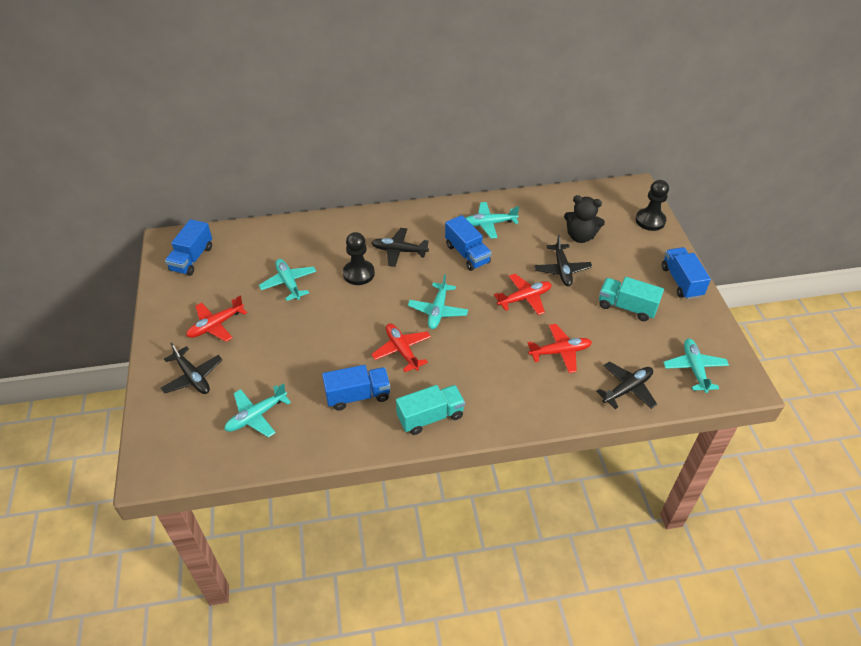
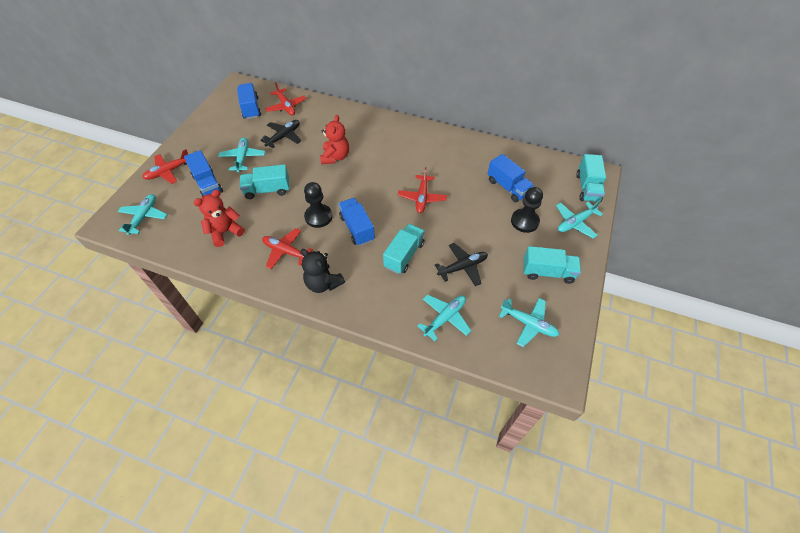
black plane: [160,342,223,394] [371,228,429,267] [534,234,592,286] [596,362,657,409] = 4 -> [260,120,301,148] [435,243,488,286] = 2
red teddy bear: none = 0 -> [194,190,245,247] [320,115,349,164] = 2
turquoise truck: [396,385,465,435] [599,277,664,321] = 2 -> [240,164,290,199] [383,224,425,274] [523,246,581,284] [576,154,606,202] = 4

